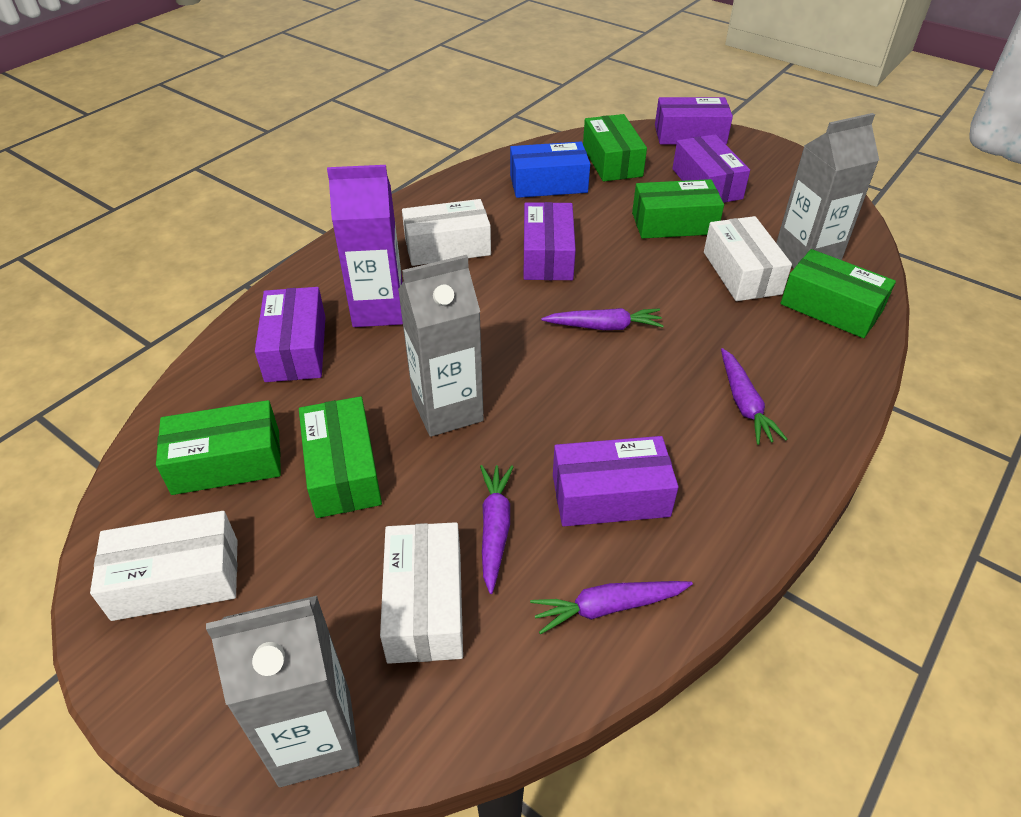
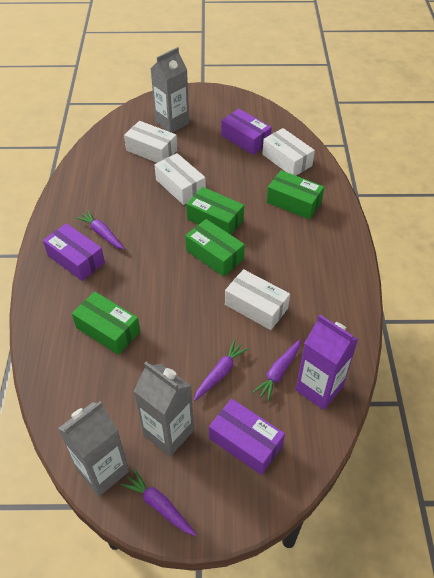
blue box: [510,142,590,198] = 1 -> none = 0
green box: [156,400,281,495] [299,396,382,518] [583,114,647,182] [632,179,724,239] [780,249,896,338] = 5 -> [72,292,140,355] [185,219,245,277] [186,187,244,235] [267,170,324,219] = 4
purple box: [255,287,326,382] [524,202,576,280] [553,436,678,526] [655,97,733,145] [672,134,750,203] = 5 -> [43,223,105,281] [209,399,285,475] [221,109,272,155] = 3

